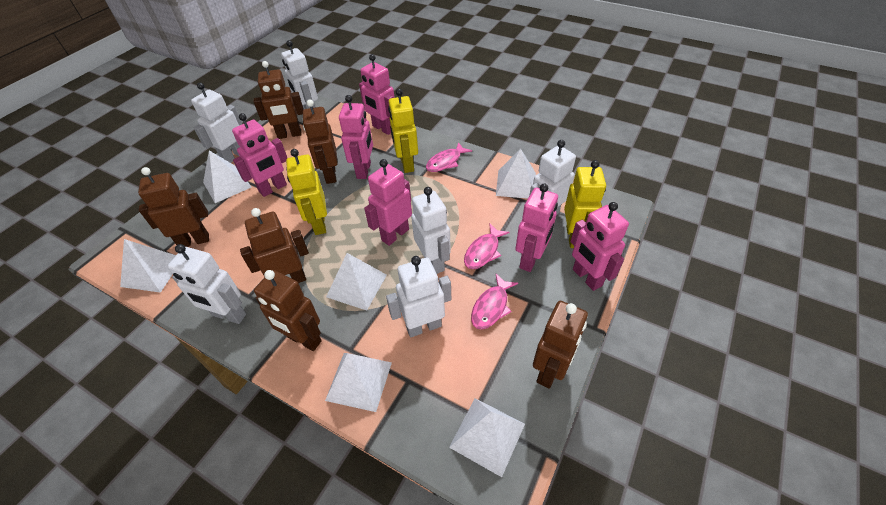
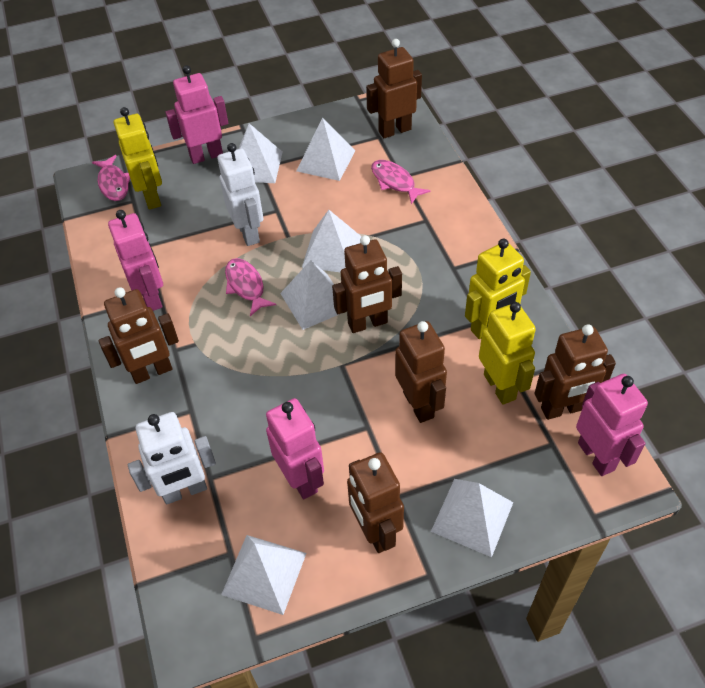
pink robot: [232,113,287,197] [339,95,373,179] [359,54,395,135] [364,159,412,246] [515,184,558,272] [570,202,629,291] = 6 -> [108,210,163,311] [165,65,228,164] [266,398,324,499] [576,374,648,476] = 4
white robot: [167,244,246,324] [191,83,242,163] [281,40,318,109] [386,256,451,337] [411,187,451,274] [529,140,576,214] = 6 -> [128,412,216,504] [217,143,263,246] = 2

